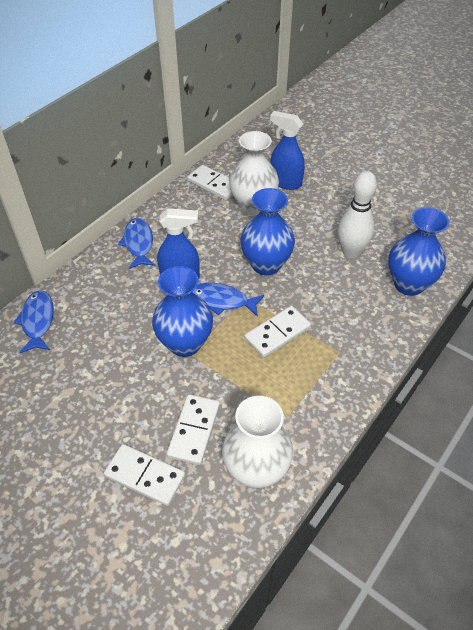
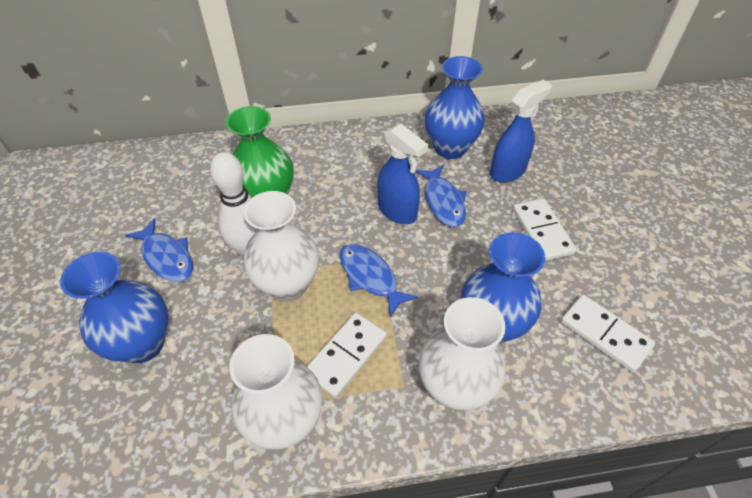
green vase: none = 0 -> [226,106,293,197] = 1
white domino: [104,444,185,506] [167,394,220,465] [187,165,232,200] [245,306,311,358] = 4 -> [307,313,387,398] [513,198,576,261] [561,295,655,372] = 3
white vase: [222,396,293,488] [229,131,279,215] = 2 -> [229,334,322,449] [244,191,319,302] [419,297,506,410] = 3

